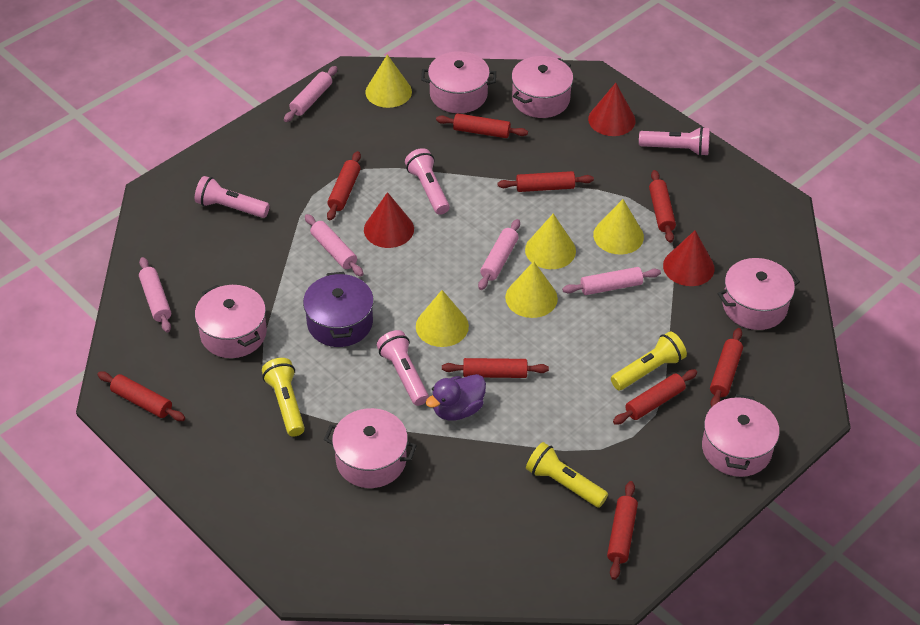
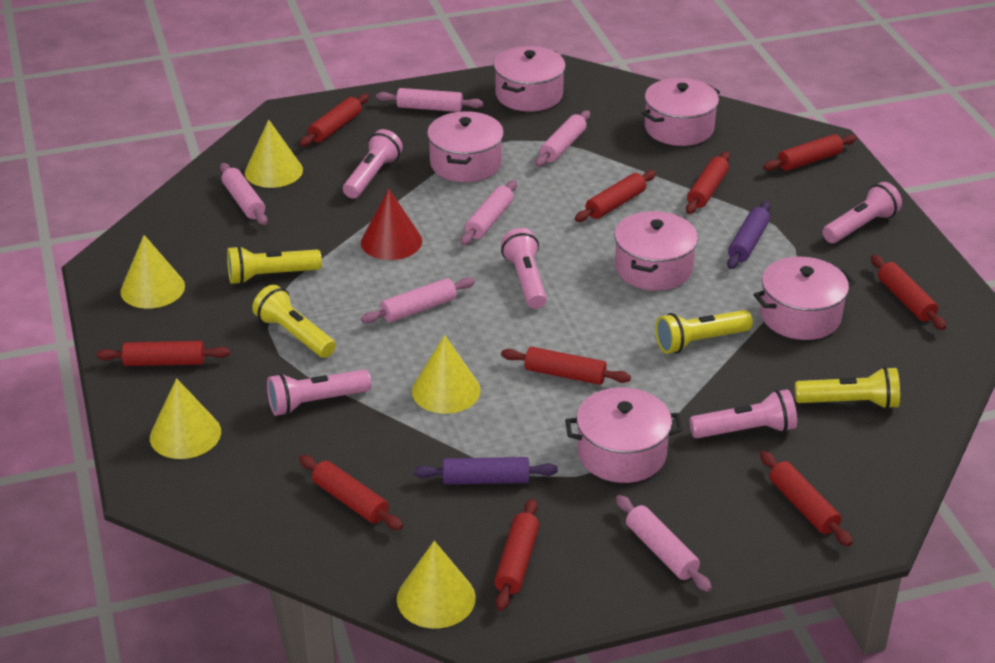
pink flashlight: [195,176,270,218] [377,330,429,406] [405,148,450,215] [639,126,710,156] = 4 -> [267,369,371,416] [343,129,403,199] [501,228,547,309] [689,389,797,438] [822,182,902,243] = 5
pink rolling pin: [139,257,171,333] [284,66,338,122] [305,214,364,276] [478,219,520,290] [562,267,661,295] = 5 -> [220,163,268,225] [361,277,475,323] [376,88,483,112] [461,180,517,245] [535,110,590,167] [616,495,712,592] = 6
purple duck: [426,374,486,420] = 1 -> none = 0
purple pot: [303,272,374,347] = 1 -> none = 0
purple rolling pin: none = 0 -> [414,457,558,485] [727,201,771,269] = 2
red cone: [364,192,414,248] [588,83,636,136] [663,230,715,286] = 3 -> [361,189,422,260] = 1
red rolling pin: [97,371,185,421] [327,151,361,221] [436,113,528,138] [442,358,549,378] [497,171,594,192] [607,481,638,580] [613,369,697,425] [649,170,676,243] [710,328,743,408] = 9 -> [96,341,230,366] [299,455,403,530] [300,94,369,147] [494,498,539,611] [501,347,631,385] [575,170,656,222] [686,151,730,214] [760,451,853,546] [763,134,857,171] [871,255,946,330] = 10
yellow flashlight: [262,358,305,437] [526,442,608,508] [611,331,687,390] = 3 -> [227,246,322,285] [252,285,336,358] [655,310,753,354] [795,367,900,409] = 4

